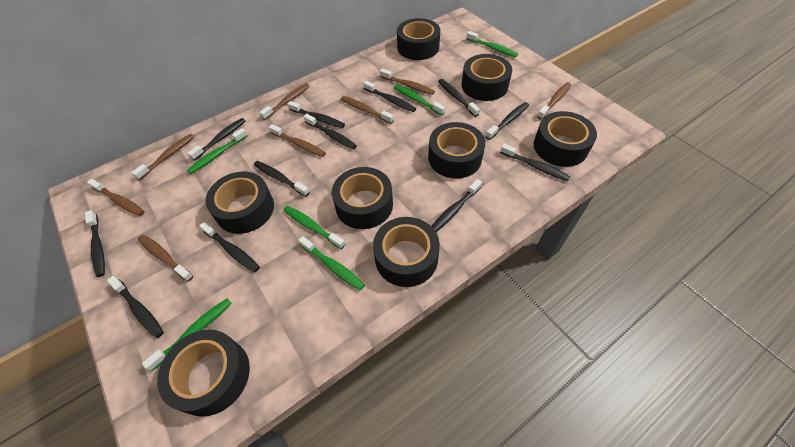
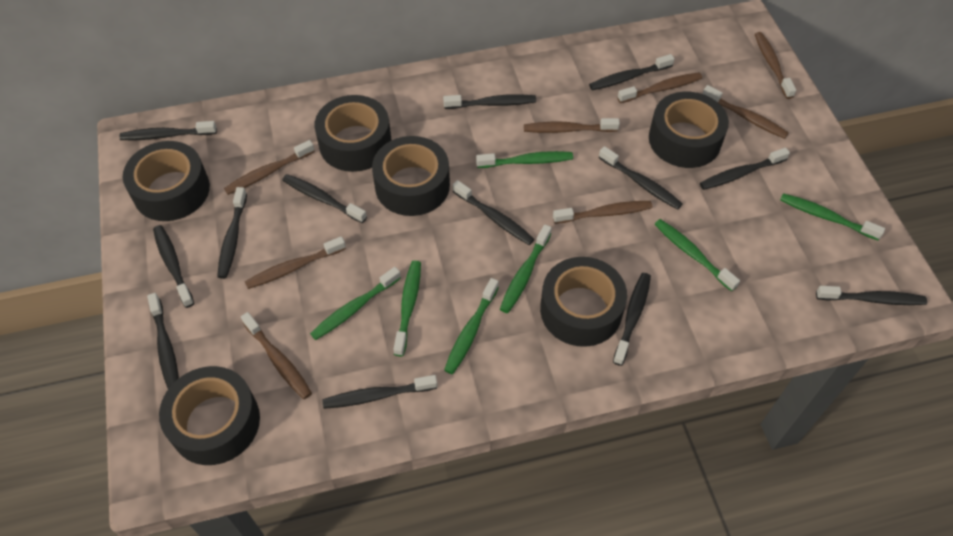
black tape: [157,329,250,417] [205,172,274,234] [332,167,393,229] [373,217,440,287] [397,18,440,60] [428,122,485,179] [462,54,512,101] [534,111,597,167] = 8 -> [123,141,210,221] [159,366,260,465] [314,95,391,172] [372,136,450,216] [540,257,627,347] [649,92,729,168] = 6
black toothbrush: [85,210,105,277] [107,276,164,338] [187,118,246,161] [199,222,260,272] [254,161,310,197] [288,101,345,128] [303,114,357,149] [363,81,416,112] [431,179,482,232] [438,79,480,117] [485,102,529,140] [500,144,571,181] = 12 -> [119,121,217,140] [147,293,179,389] [153,225,194,308] [217,187,247,279] [282,174,367,223] [322,375,437,409] [443,94,536,109] [453,180,535,245] [589,54,675,90] [599,146,683,210] [613,273,651,366] [700,148,790,190] [816,286,927,305] = 13
green toothbrush: [142,298,231,371] [187,128,248,174] [284,206,345,249] [298,236,365,291] [394,85,445,116] [466,31,518,57] = 6 -> [310,267,401,340] [394,261,421,356] [444,278,499,374] [476,151,573,168] [500,224,552,313] [654,219,740,291] [780,193,885,240] = 7

